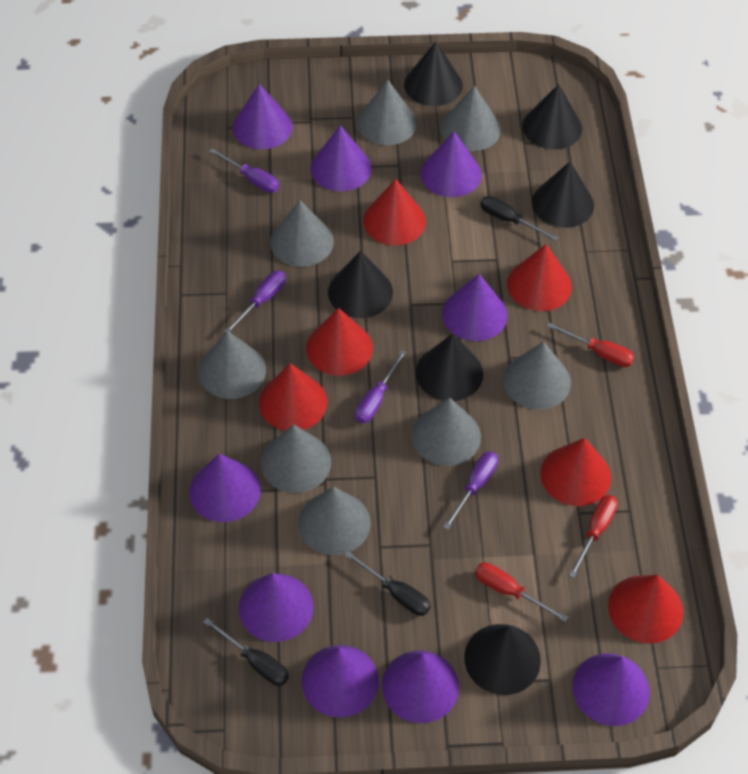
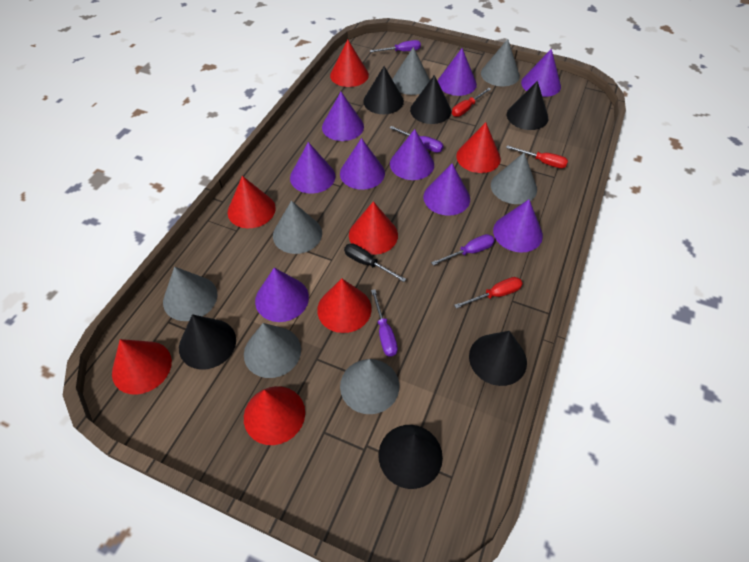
black screwdriver: [203,618,289,686] [345,551,431,616] [480,196,558,241] = 3 -> [344,243,406,282] = 1
grey cone: [198,331,266,399] [261,424,331,493] [270,200,334,267] [298,487,371,555] [357,80,417,145] [411,398,481,466] [441,86,501,151] [503,342,571,410] = 8 -> [163,267,217,321] [244,323,301,378] [273,200,322,254] [340,359,399,414] [392,47,430,95] [481,39,520,86] [491,153,537,204] = 7
red cone: [259,363,327,431] [306,308,373,376] [363,179,426,245] [507,244,572,311] [540,438,611,506] [608,575,683,644] = 6 -> [112,339,172,394] [228,176,276,228] [244,386,305,445] [317,278,372,333] [330,40,369,87] [349,201,398,255] [456,122,501,173] = 7

